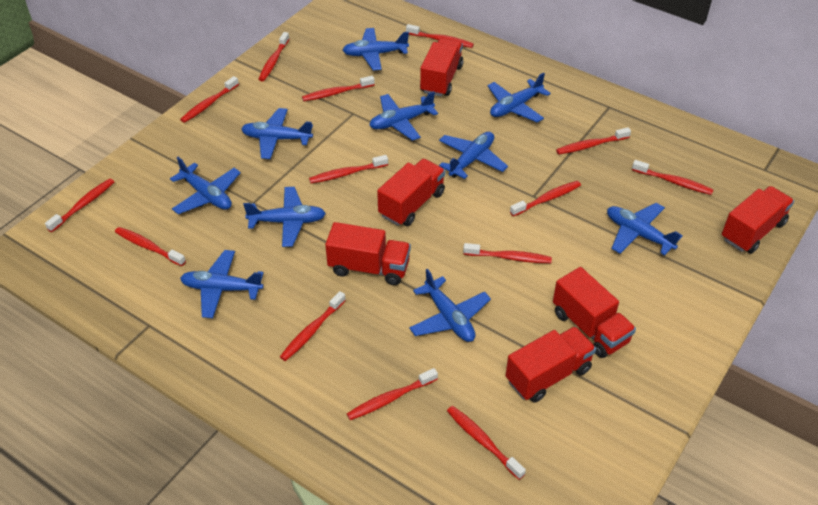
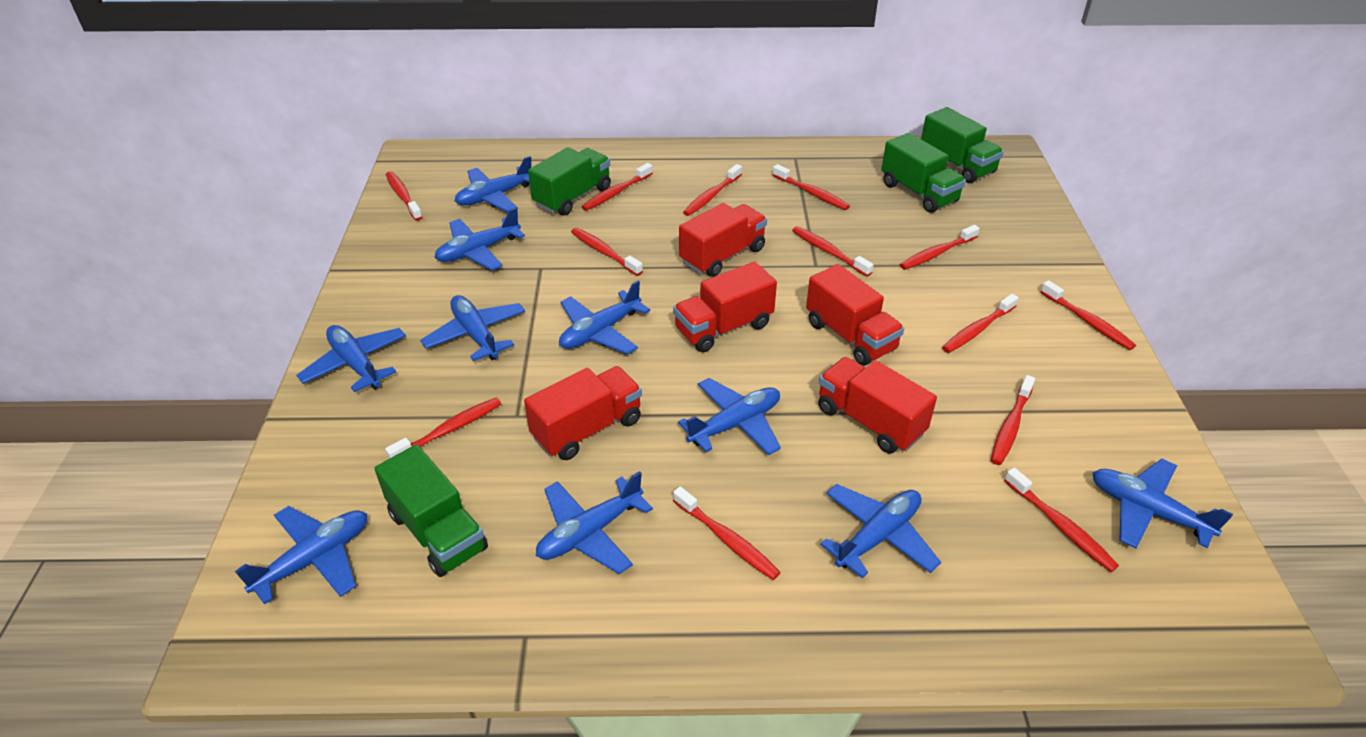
green truck: none = 0 -> [374,445,488,577] [528,147,611,216] [881,133,966,213] [921,107,1004,183] = 4
red toothbrush: [45,179,114,232] [115,227,186,266] [180,76,239,123] [258,32,289,82] [280,291,346,361] [302,76,375,101] [309,155,388,183] [347,368,438,420] [406,24,474,48] [447,406,526,480] [463,243,552,263] [510,181,581,217] [556,127,631,154] [632,160,714,195] = 14 -> [385,397,501,459] [386,171,423,221] [571,228,643,276] [582,163,653,211] [673,487,781,580] [683,164,742,216] [773,164,850,210] [792,226,874,277] [900,225,980,270] [942,294,1019,353] [991,375,1035,465] [1004,468,1119,572] [1041,280,1136,350] = 13
red truck: [325,222,411,285] [377,159,445,226] [420,38,463,97] [506,327,596,403] [553,267,636,358] [722,186,794,254] = 6 -> [524,366,642,460] [673,262,777,353] [679,203,767,277] [806,264,904,366] [818,357,937,454] = 5

